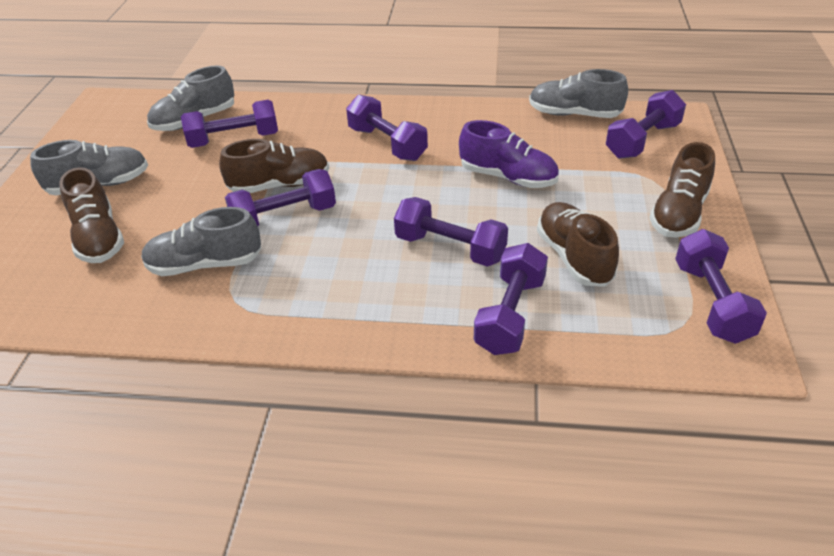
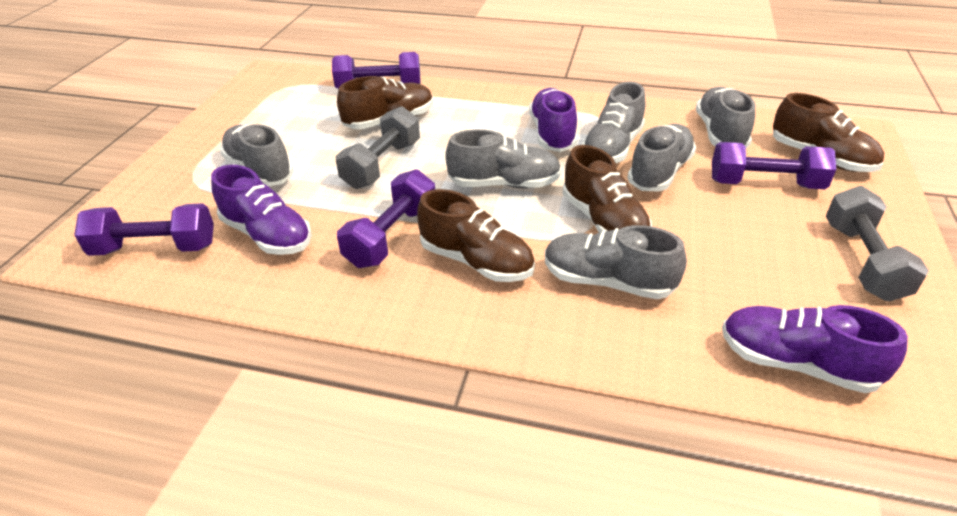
grey dumbbell: none = 0 -> [336,106,420,189] [826,186,929,302] = 2
grey shoe: [30,140,148,196] [141,207,261,276] [147,65,234,131] [529,69,628,118] = 4 -> [220,124,294,186] [445,129,561,188] [545,225,687,299] [582,82,645,163] [627,124,696,191] [696,87,755,148] = 6
purple dumbbell: [181,100,278,148] [225,169,336,226] [346,95,428,161] [394,197,508,267] [474,243,548,355] [606,90,686,159] [675,229,767,344] = 7 -> [74,203,214,256] [332,52,421,89] [337,169,435,268] [712,142,836,189] = 4
purple shoe: [459,120,559,188] = 1 -> [211,165,312,255] [529,88,577,152] [722,305,908,393] = 3

